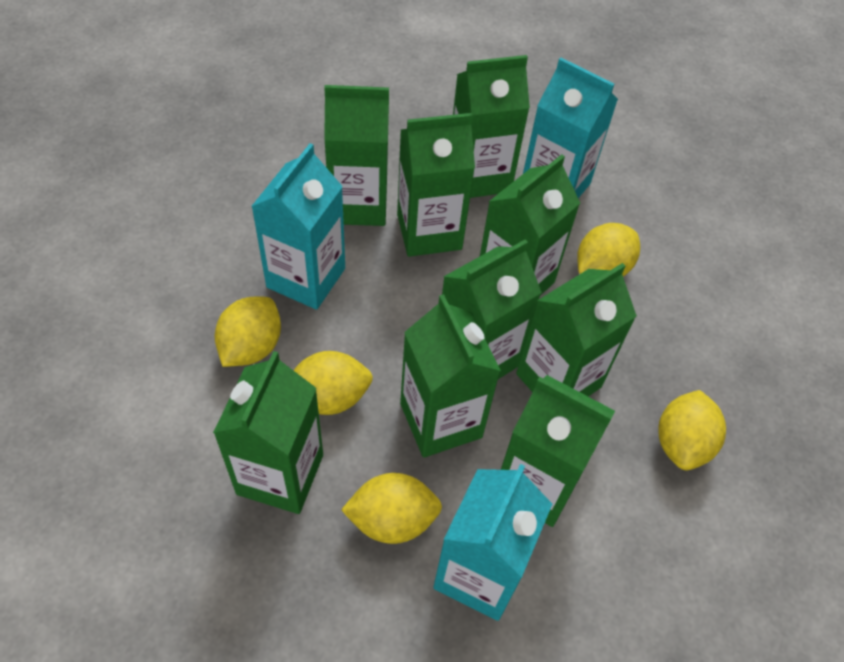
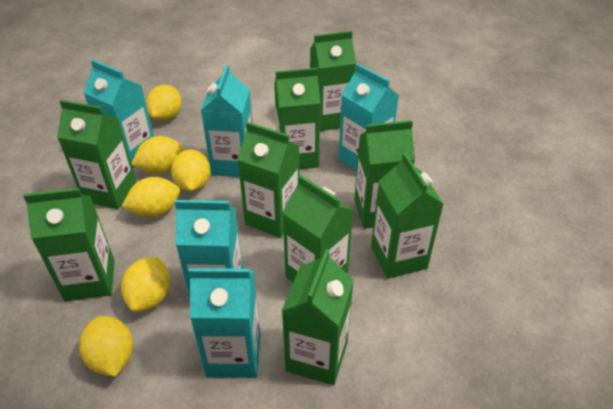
turquoise carton: [251,143,345,310] [433,464,552,621] [523,58,618,198] = 3 -> [83,59,154,168] [175,200,243,299] [188,268,260,378] [201,65,252,177] [338,63,399,171] = 5
yellow lemon: [215,296,281,367] [293,351,373,415] [341,473,442,544] [577,223,640,277] [659,390,726,470] = 5 -> [79,316,133,377] [121,257,170,312] [122,177,180,218] [131,136,183,174] [146,85,182,121] [171,149,211,191] = 6

